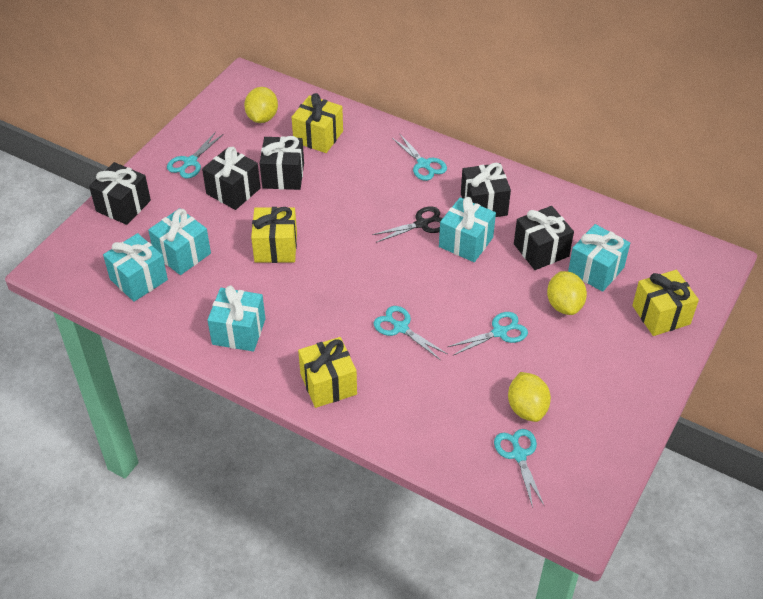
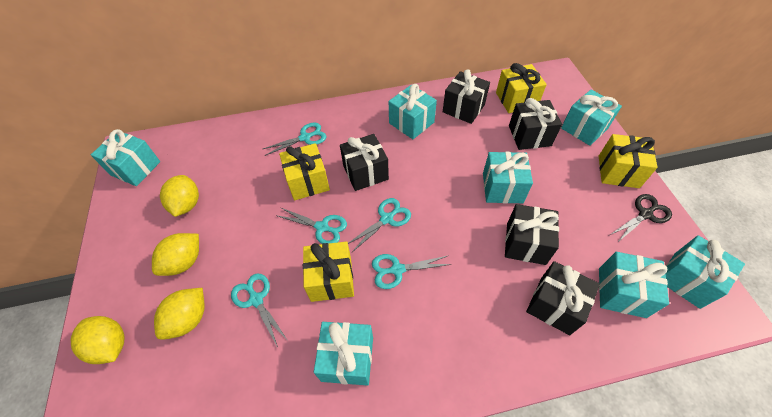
turquoise gift: [103,233,168,302] [148,208,211,275] [207,286,265,352] [439,197,496,262] [568,224,630,292] = 5 -> [91,129,160,186] [314,322,373,386] [389,84,437,139] [483,152,533,203] [561,90,622,146] [599,252,669,318] [665,235,745,309] = 7
yellow lemon: [244,87,278,123] [508,372,551,422] [547,271,587,315] = 3 -> [71,316,124,364] [152,233,199,276] [154,288,205,340] [160,175,199,217] = 4

